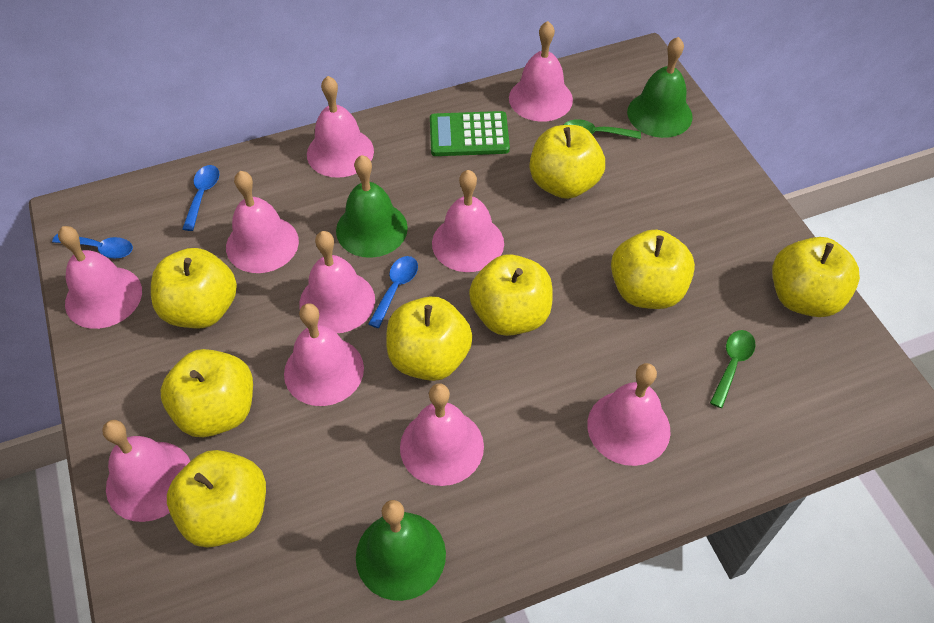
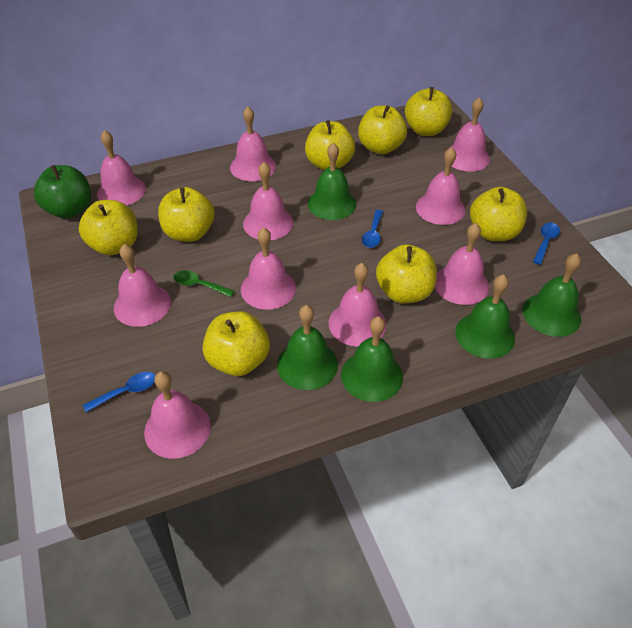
green apple: none = 0 -> [34,165,91,218] = 1
green bell: [336,155,408,258] [356,500,446,601] [627,37,693,138] = 3 -> [277,305,338,390] [307,143,356,220] [341,316,403,402] [455,274,515,359] [522,253,581,337] = 5
green calculator: [430,111,510,156] = 1 -> none = 0
green spoon: [564,119,641,139] [710,330,756,408] = 2 -> [173,270,235,297] = 1

